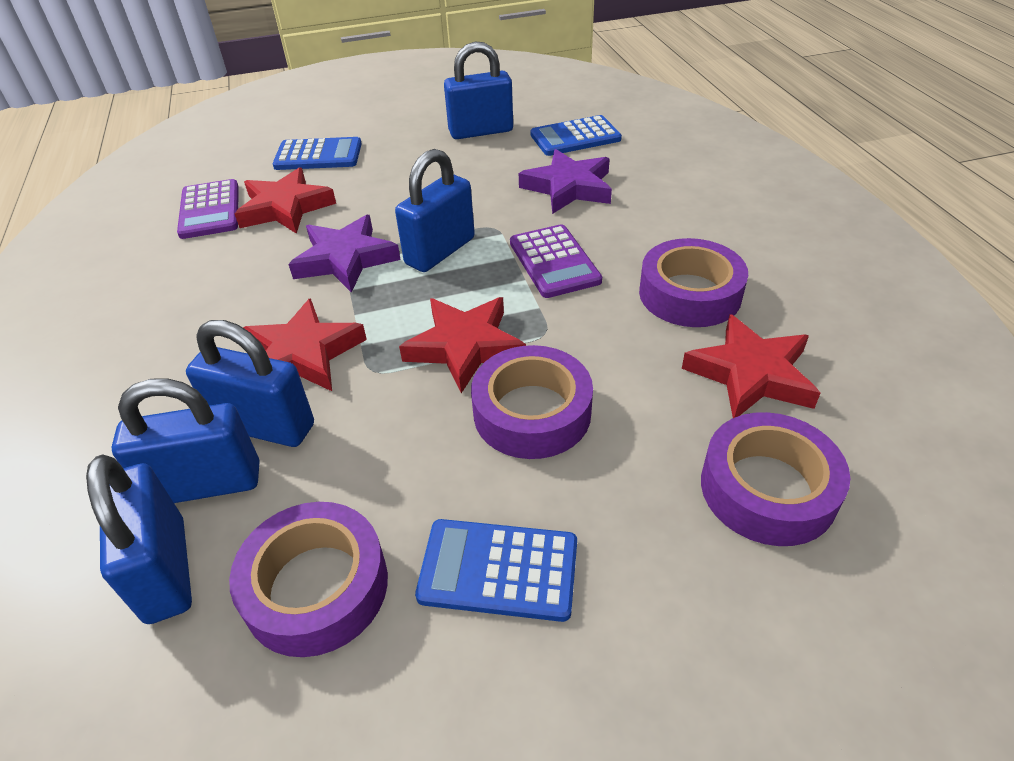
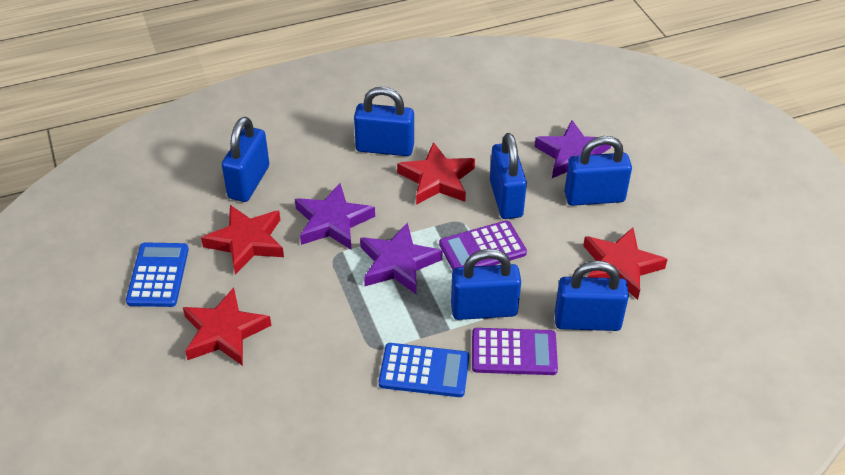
blue calculator: [273,137,362,170] [415,519,577,622] [530,115,622,156] = 3 -> [126,242,189,307] [379,343,469,397] = 2
blue padlock: [86,454,192,624] [112,378,259,503] [186,320,314,447] [395,149,475,272] [444,42,513,139] = 5 -> [222,117,269,202] [354,87,414,156] [451,249,521,320] [490,133,527,219] [555,261,629,331] [564,136,632,206] = 6
purple star: [288,215,401,293] [519,149,612,214] = 2 -> [295,183,375,250] [360,222,443,295] [535,120,611,178] = 3
purple tape: [229,502,388,657] [471,345,593,459] [639,238,748,327] [701,412,850,546] = 4 -> none = 0

